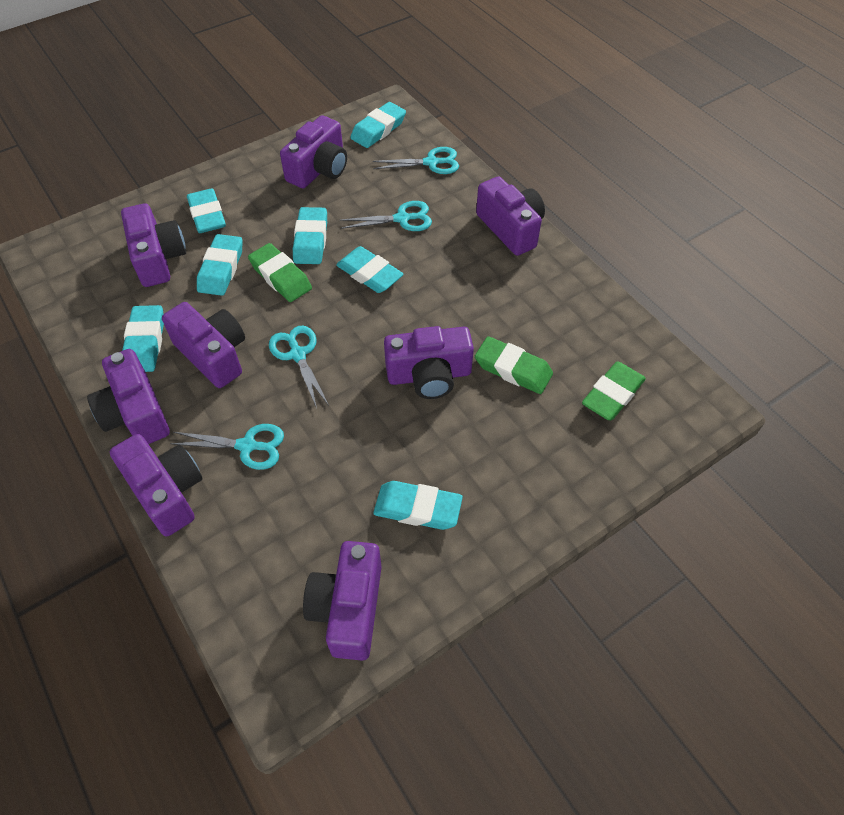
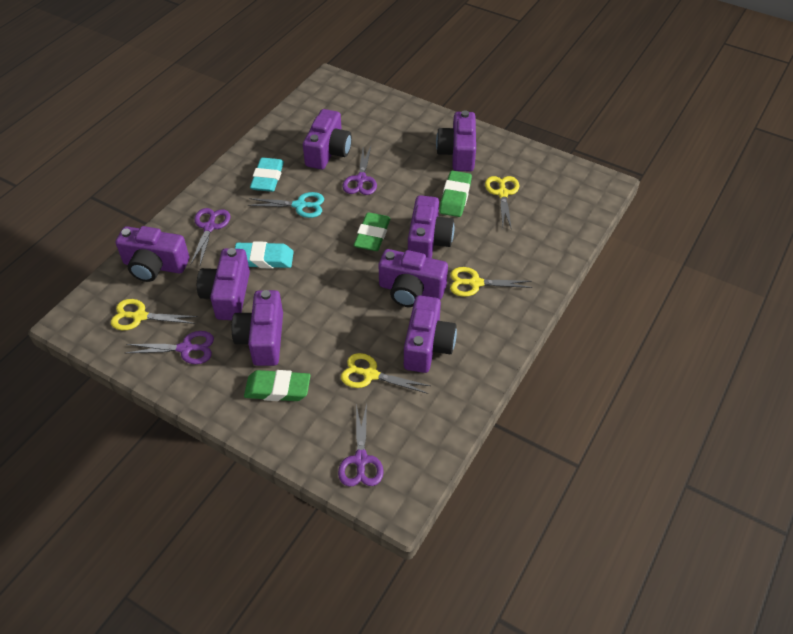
purple scissors: none = 0 -> [126,331,214,364] [190,208,231,265] [338,404,384,487] [343,147,377,195] = 4
turquoise eraser: [122,305,164,372] [187,188,226,233] [197,234,242,296] [293,207,327,264] [336,246,404,293] [350,102,406,148] [373,481,463,530] = 7 -> [235,241,294,269] [250,157,284,192] = 2
turquoise scissors: [170,424,284,470] [269,326,328,408] [340,201,432,231] [373,147,459,174] = 4 -> [248,192,324,218] = 1
yellow scissors: none = 0 -> [111,299,198,330] [341,353,431,394] [450,267,533,297] [485,176,519,230] = 4

